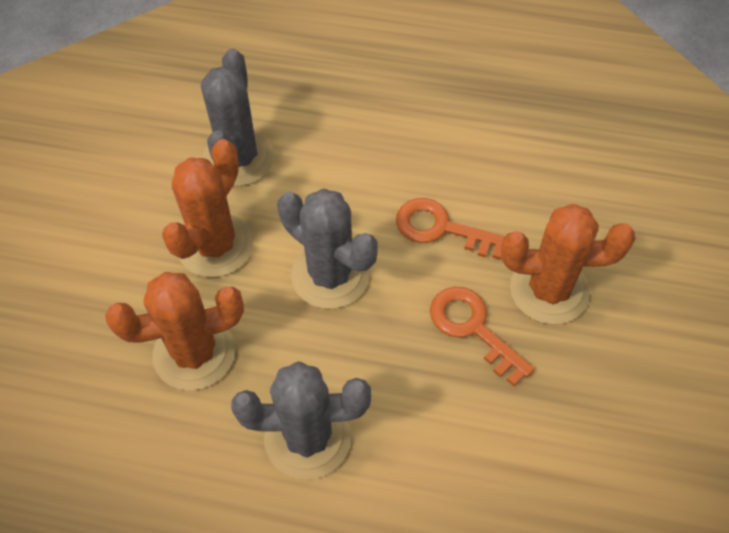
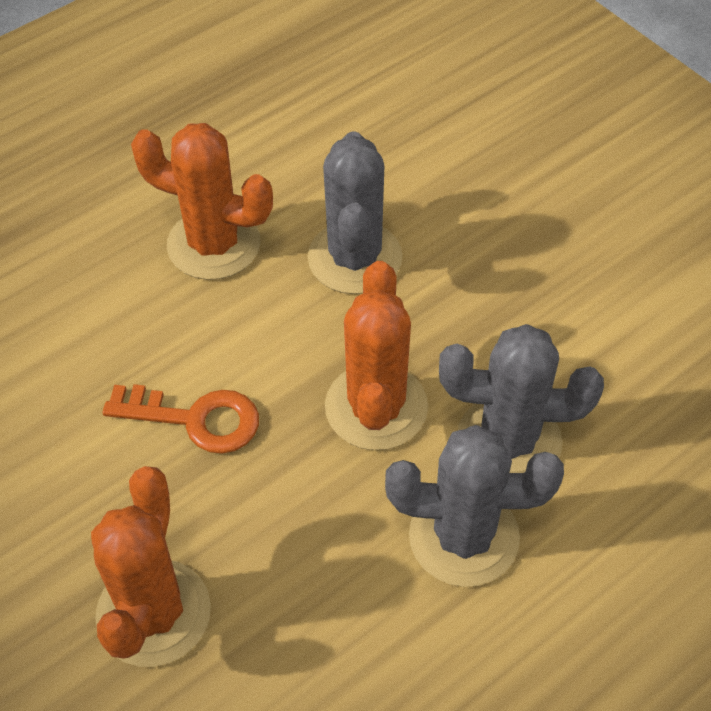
orange key: [396,198,505,260] [430,287,535,386] = 2 -> [102,384,259,454] = 1

